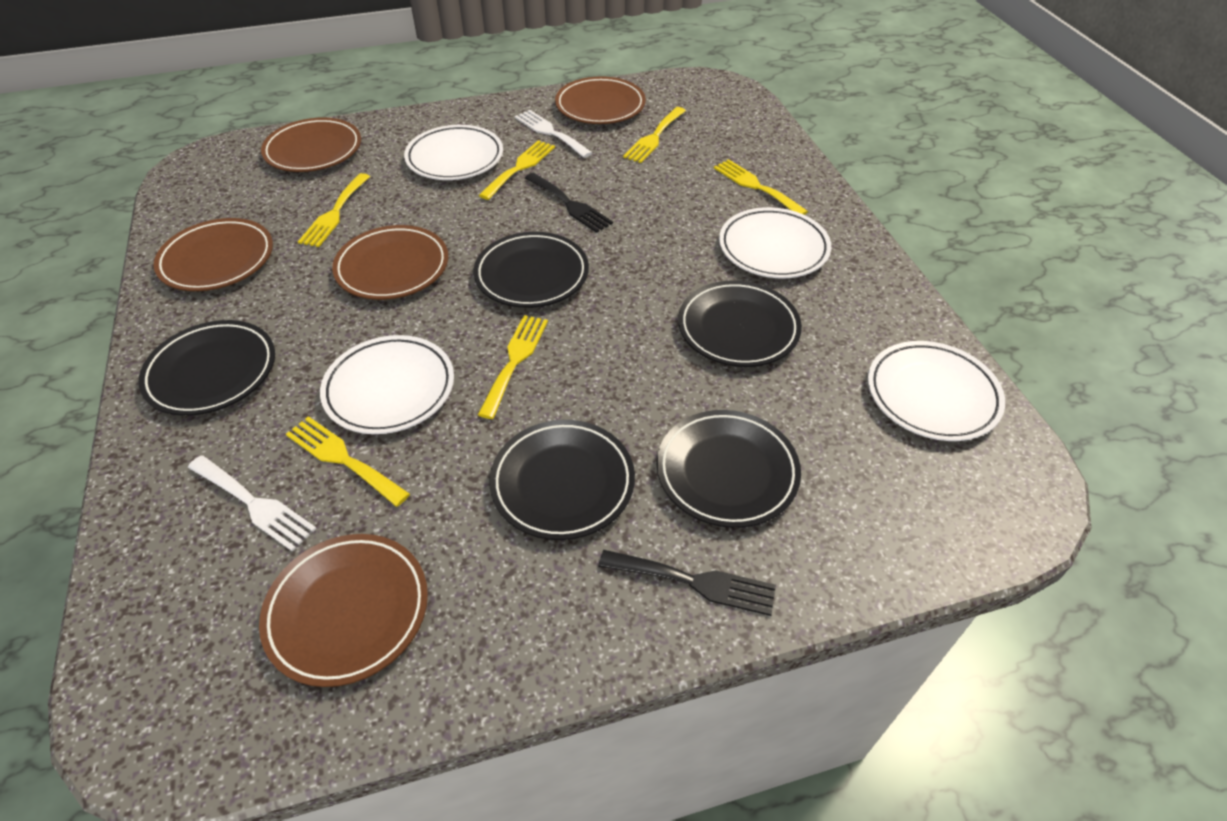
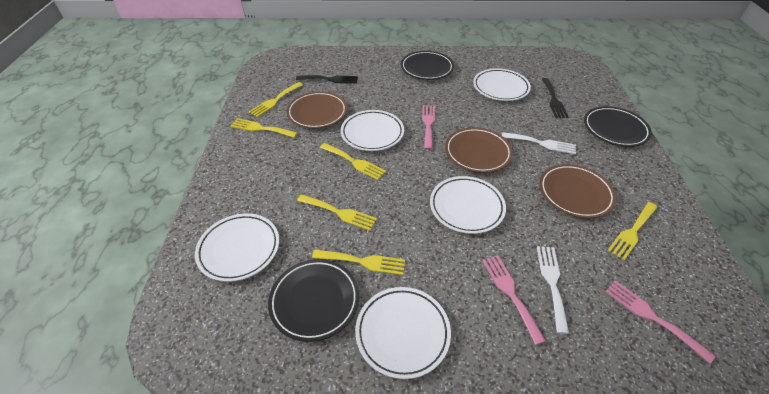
black plate: [138,320,275,416] [473,232,589,308] [489,420,635,540] [657,410,801,528] [678,280,802,367] = 5 -> [268,259,359,342] [401,51,454,80] [584,106,652,147] = 3
brown plate: [154,218,273,291] [259,534,428,687] [261,117,361,172] [332,225,448,300] [555,76,646,124] = 5 -> [286,91,347,129] [445,127,513,173] [539,164,616,219] = 3
pink fork: none = 0 -> [422,105,435,150] [482,255,546,345] [605,280,715,364] = 3
white plate: [320,335,454,434] [404,125,503,180] [719,207,831,278] [868,341,1005,441] = 4 -> [195,213,279,282] [341,110,404,151] [355,287,451,379] [430,176,506,234] [473,68,531,101] = 5

